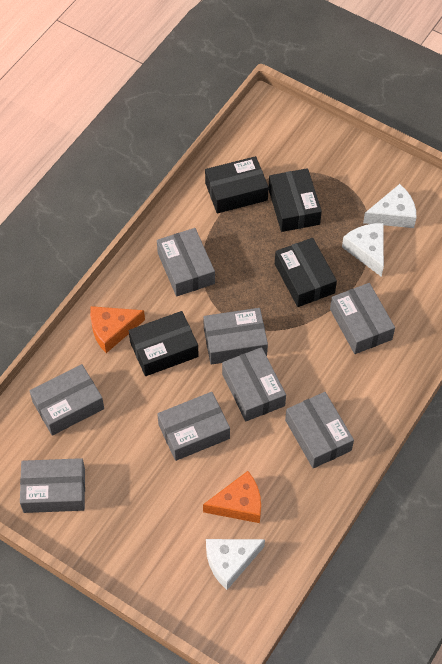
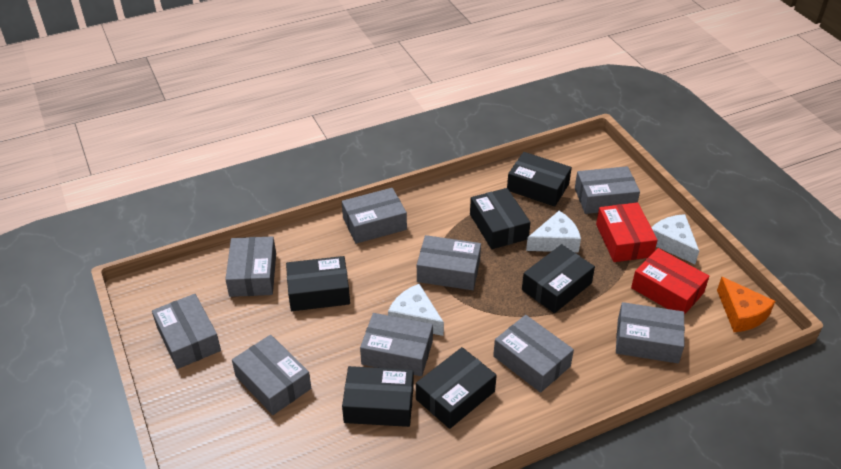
black box: [129,311,199,376] [205,156,268,213] [268,168,322,232] [275,238,337,307] = 4 -> [286,256,350,311] [342,366,414,427] [416,347,497,429] [470,188,531,249] [507,152,572,207] [522,244,595,313] = 6
grey box: [20,458,85,513] [30,364,104,436] [157,228,215,296] [157,392,230,461] [203,308,268,365] [222,347,286,421] [285,392,354,468] [330,283,395,354] = 8 -> [152,294,221,369] [225,236,276,297] [232,335,311,415] [342,188,407,244] [360,313,433,376] [417,235,481,290] [493,315,574,393] [575,166,640,214] [616,302,685,363] = 9
orange cheese: [90,306,145,353] [203,471,261,523] = 2 -> [717,277,775,332] = 1
red box: none = 0 -> [596,202,658,262] [631,248,709,315] = 2

